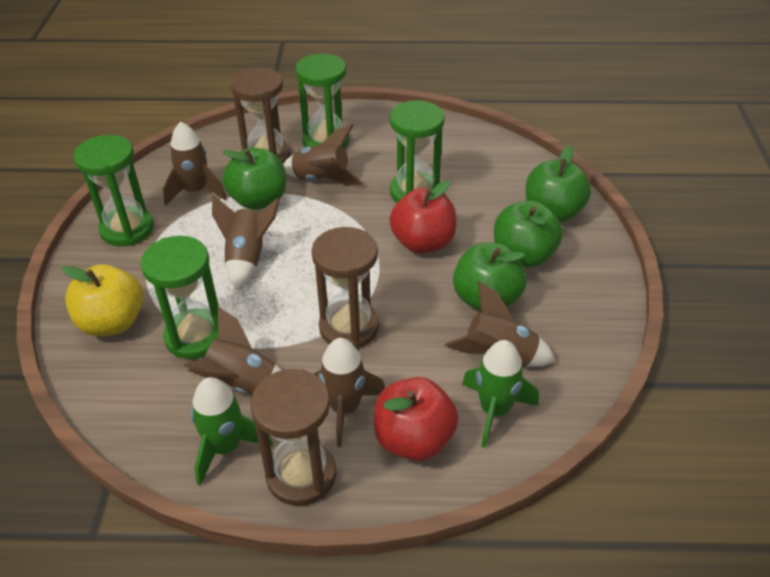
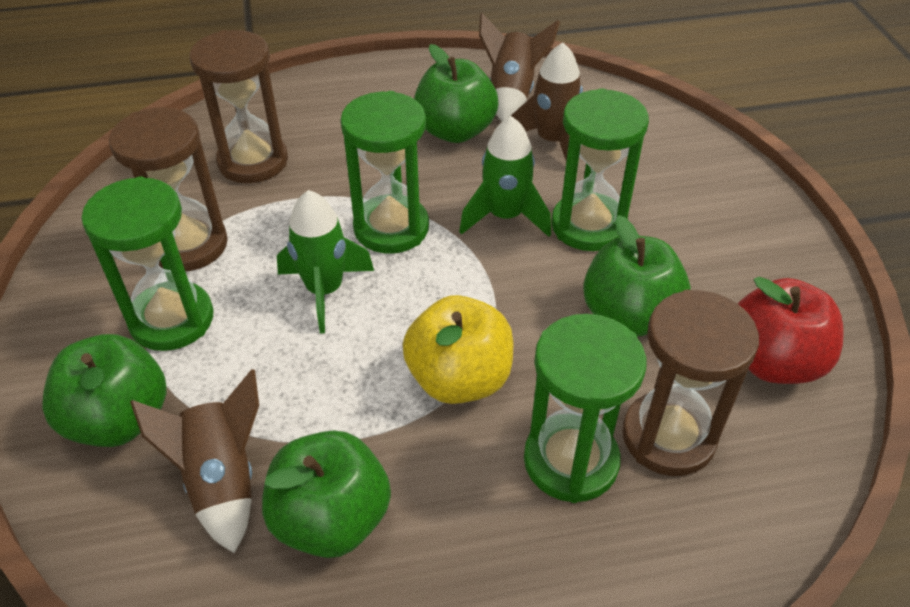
brown rocket: [163,122,227,206] [184,307,281,394] [212,195,280,290] [283,124,364,186] [313,338,385,447] [445,281,555,367] = 6 -> [130,369,259,553] [479,13,560,121] [511,43,583,161] = 3
red apple: [374,377,459,461] [390,181,457,254] = 2 -> [737,277,844,384] = 1

